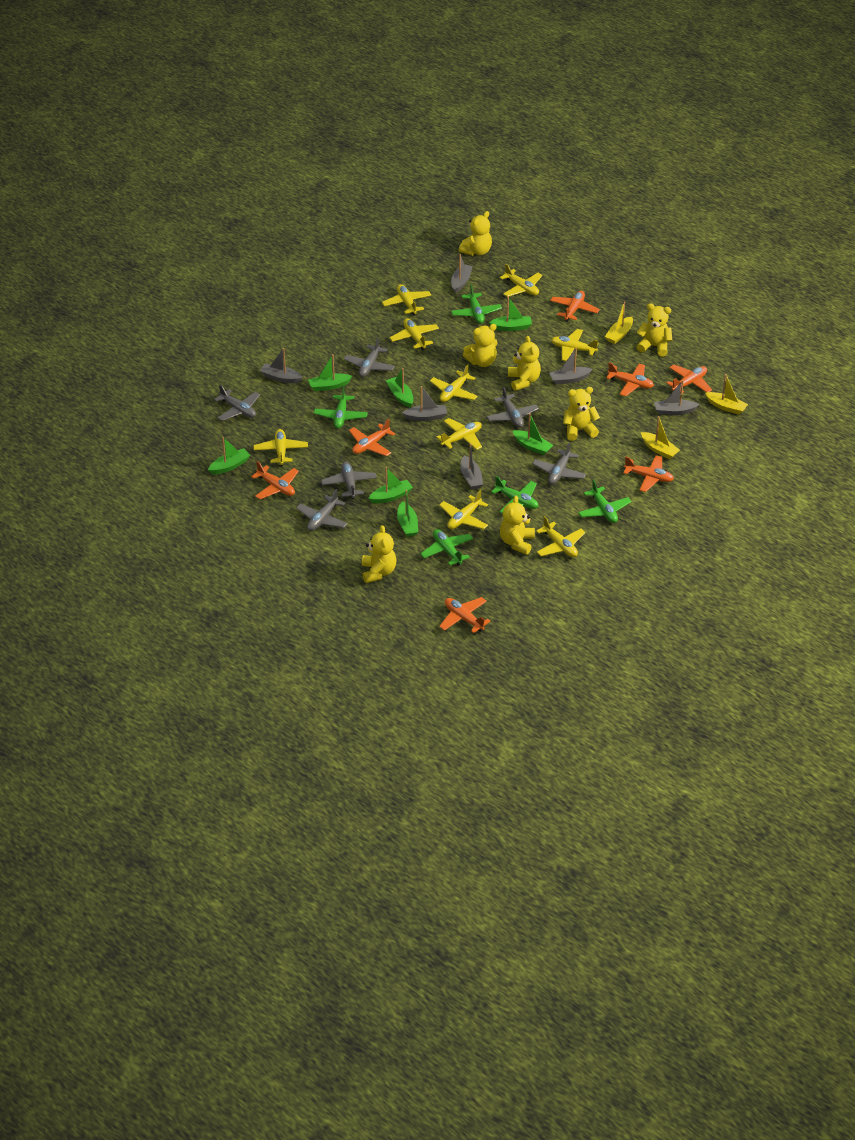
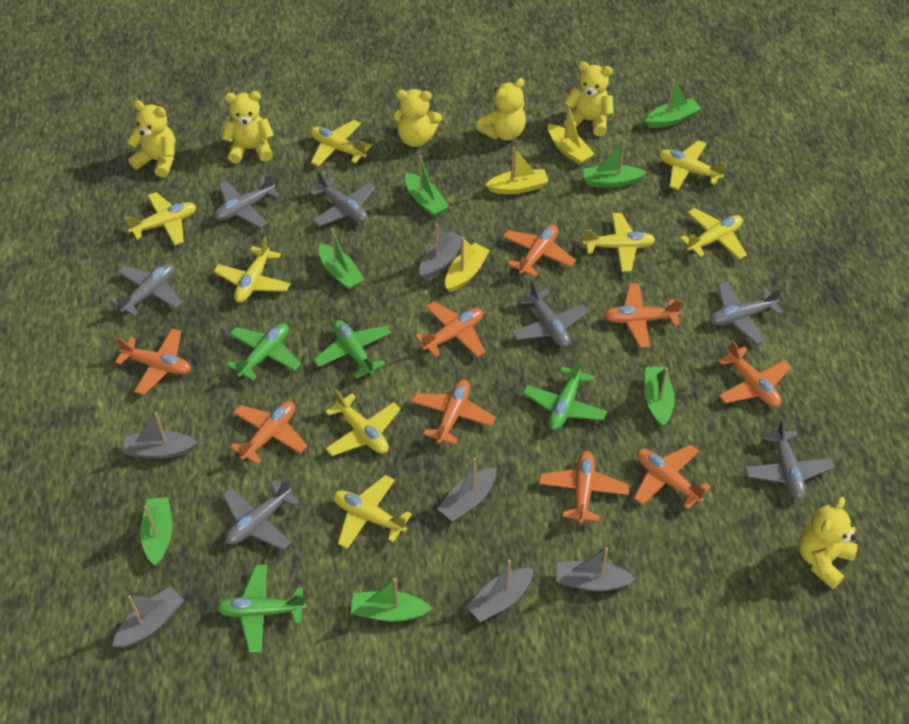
green plane: [314,386,368,429] [420,529,473,566] [451,285,502,324] [491,476,538,513] [578,480,632,523] = 5 -> [216,565,306,653] [227,323,301,381] [313,320,391,379] [523,358,607,431] = 4
grey plane: [214,385,260,421] [296,489,348,531] [321,461,377,499] [344,337,395,377] [487,386,539,428] [533,442,586,484] = 6 -> [111,263,182,316] [214,174,280,228] [222,478,300,550] [310,171,376,226] [512,281,589,347] [710,282,783,344] [745,419,834,500] = 7
orange plane: [251,461,299,499] [349,419,395,456] [439,597,491,633] [550,291,600,322] [606,363,654,397] [623,455,674,492] [667,365,712,393] = 7 -> [115,329,191,395] [230,401,307,464] [412,380,496,445] [415,302,485,357] [503,225,576,277] [539,451,629,524] [604,283,683,348] [634,444,711,509] [718,340,791,407] = 9
yellow plane: [253,429,308,466] [382,284,431,316] [390,318,439,350] [430,364,478,402] [437,418,482,450] [439,490,488,529] [500,264,543,297] [536,516,586,557] [551,329,598,361] = 9 -> [125,192,196,246] [214,236,290,303] [310,120,372,166] [325,389,400,456] [333,475,412,549] [583,213,656,272] [659,140,726,190] [680,208,747,260] = 8
yellow teddy bear: [362,525,396,583] [459,211,492,256] [463,324,498,367] [500,496,535,555] [508,336,541,391] [563,387,600,441] [637,303,672,357] = 7 -> [127,100,176,178] [222,91,274,164] [391,89,442,147] [476,78,526,140] [564,61,614,136] [798,497,858,589] = 6

